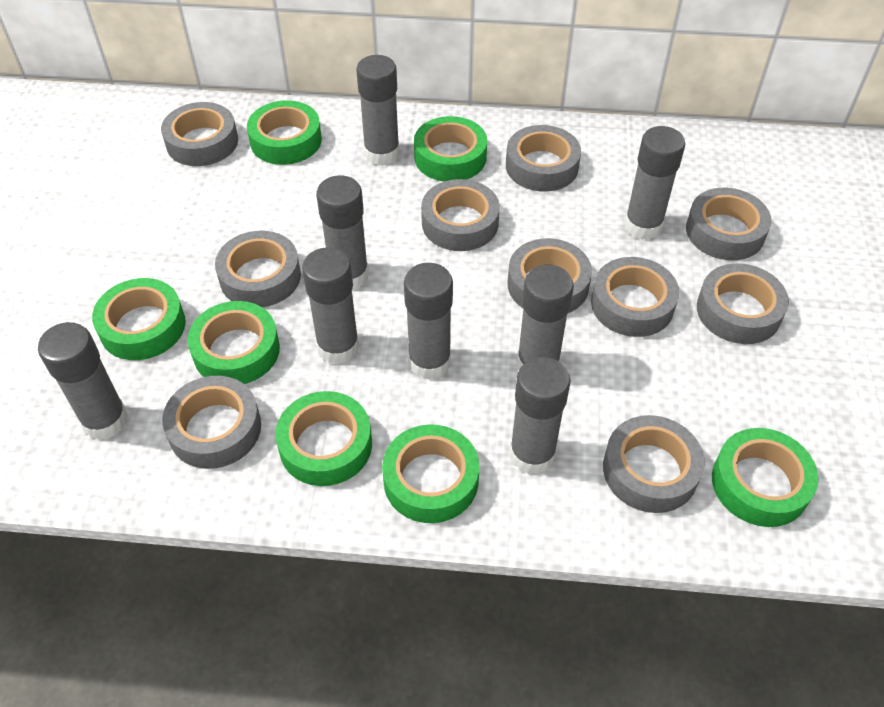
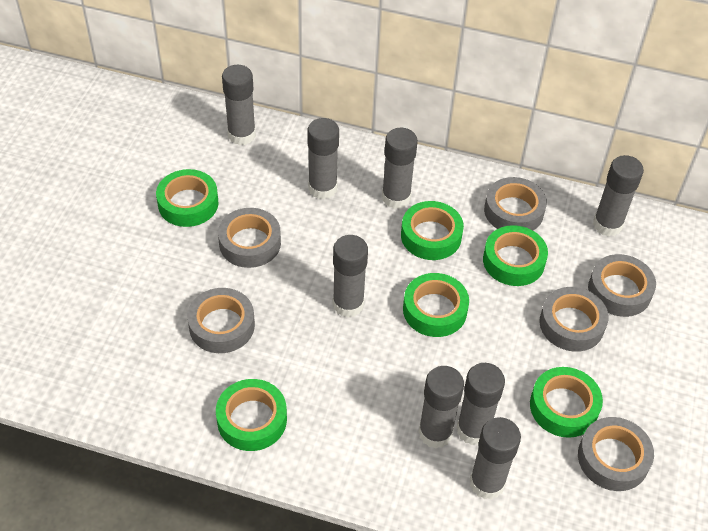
green tape: [92,278,186,360] [188,301,280,384] [247,100,322,165] [275,391,372,486] [382,424,479,523] [414,116,487,181] [712,428,819,527] = 7 -> [156,169,218,227] [216,379,287,451] [401,201,464,260] [403,273,469,337] [483,225,548,286] [530,367,603,438] = 6
grey tape: [161,102,238,166] [162,376,261,469] [215,231,301,307] [421,179,500,251] [506,125,581,192] [507,238,592,314] [591,257,679,337] [603,415,705,513] [686,188,771,260] [697,263,789,344] = 10 -> [187,288,255,353] [218,208,281,268] [484,177,547,231] [539,287,608,352] [578,417,654,491] [588,254,656,317] = 6

